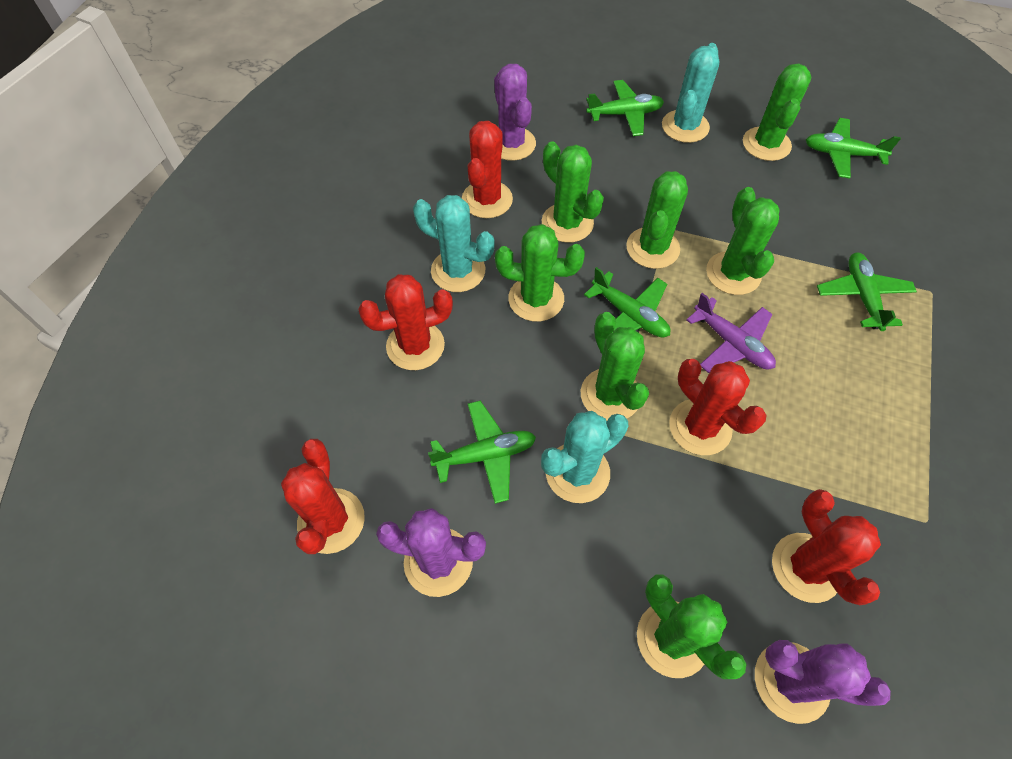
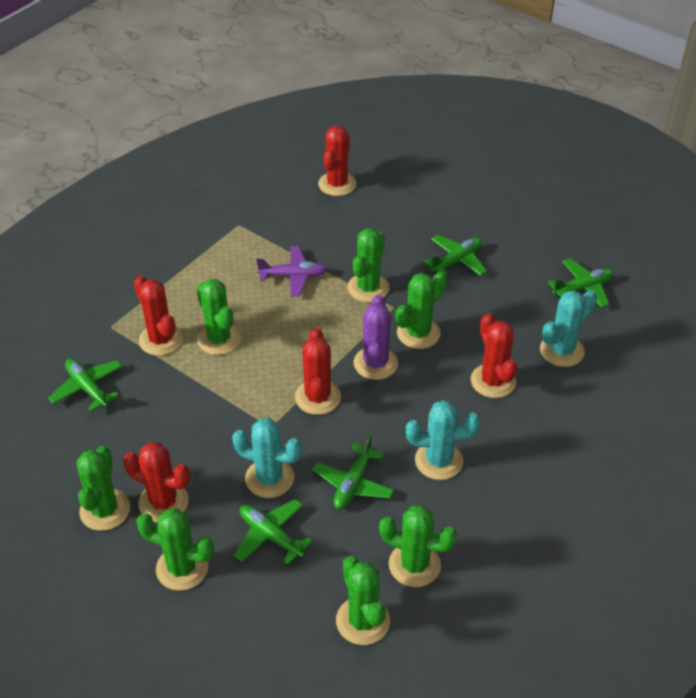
purple cactus: [376,508,486,597] [494,64,536,161] [755,640,891,724] = 3 -> [353,295,398,380] = 1

